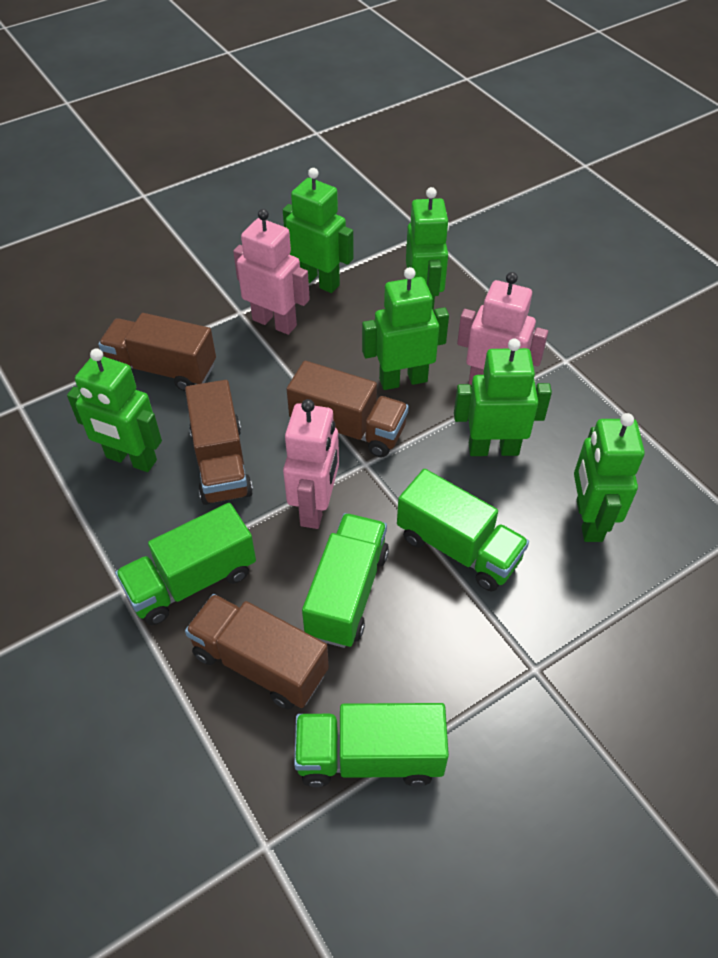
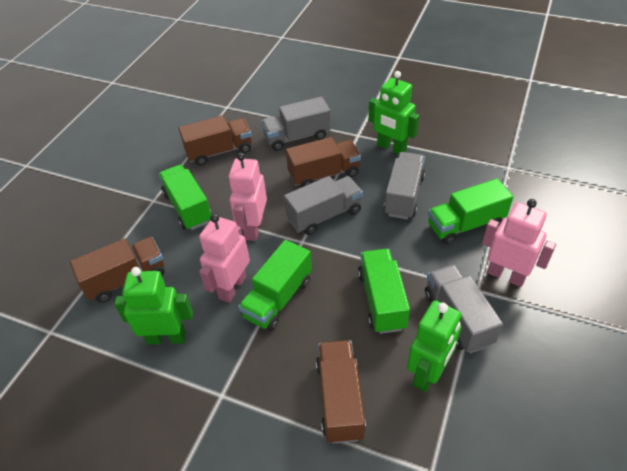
green robot: [67,348,162,472] [283,168,354,293] [362,267,449,390] [406,187,449,312] [454,338,552,456] [574,413,645,542] = 6 -> [114,267,193,345] [368,71,419,154] [407,300,461,392] = 3
grey truck: none = 0 -> [261,97,331,151] [284,176,363,235] [383,152,425,219] [425,264,503,353] = 4

